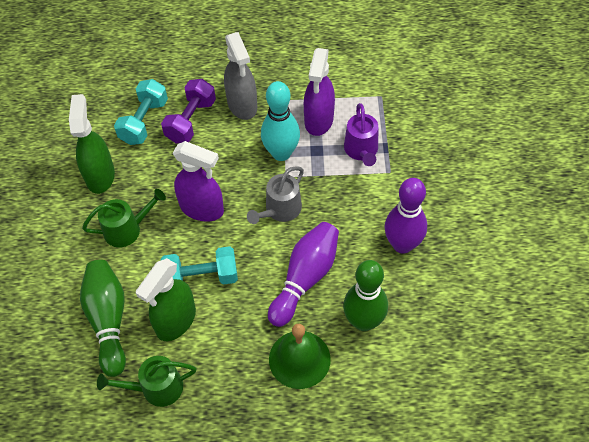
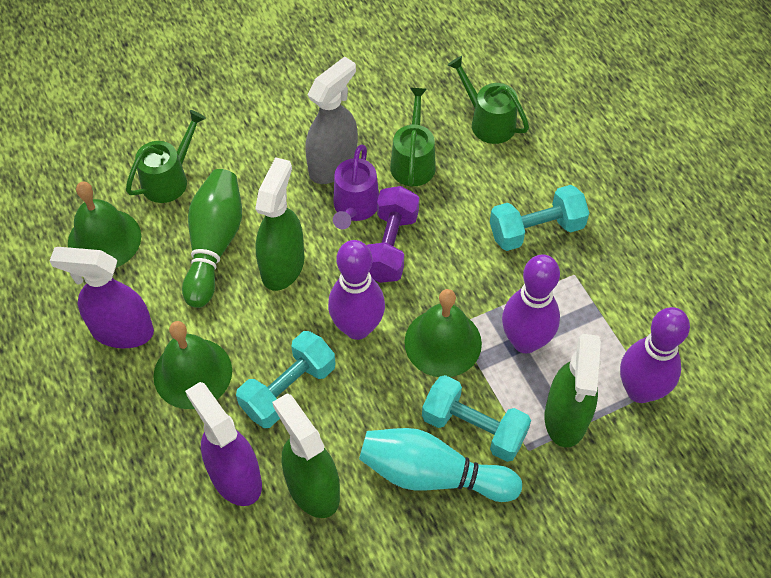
green bell: [269,324,331,389] = 1 -> [68,182,141,268] [153,321,232,409] [404,289,482,377] = 3
green bowling pin: [80,260,126,377] [343,260,388,331] = 2 -> [182,169,242,308] = 1
green spray bottle: [69,94,115,194] [136,258,196,341] = 2 -> [255,157,305,291] [272,393,340,518] [545,334,601,447] = 3
green watering can: [82,189,166,247] [97,356,196,407] = 2 -> [126,110,206,203] [390,88,436,186] [447,56,529,144] = 3
grey watering can: [247,166,304,224] = 1 -> none = 0
purple bowling pin: [268,222,339,327] [384,178,427,254] = 2 -> [328,240,385,340] [502,255,560,353] [620,307,690,403] = 3
turquoise dumbbell: [114,79,168,145] [161,246,238,285] = 2 -> [236,331,336,428] [422,375,531,462] [490,185,589,251] = 3

